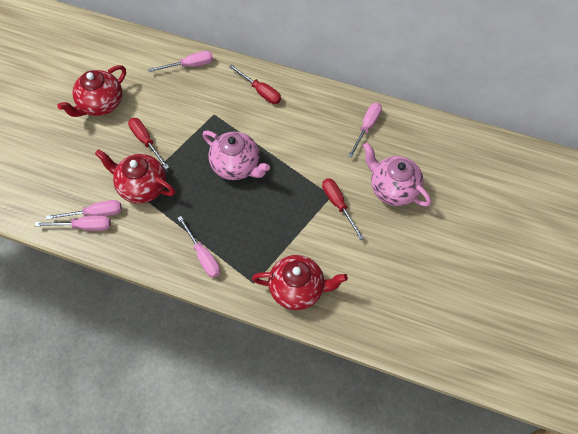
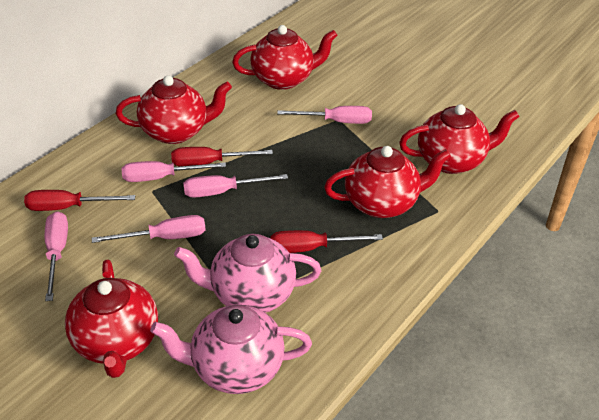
red teapot: [57,65,126,117] [95,149,176,204] [252,255,348,310] = 3 -> [65,260,158,378] [116,75,232,144] [232,25,338,90] [324,146,451,218] [399,104,520,174] = 5

